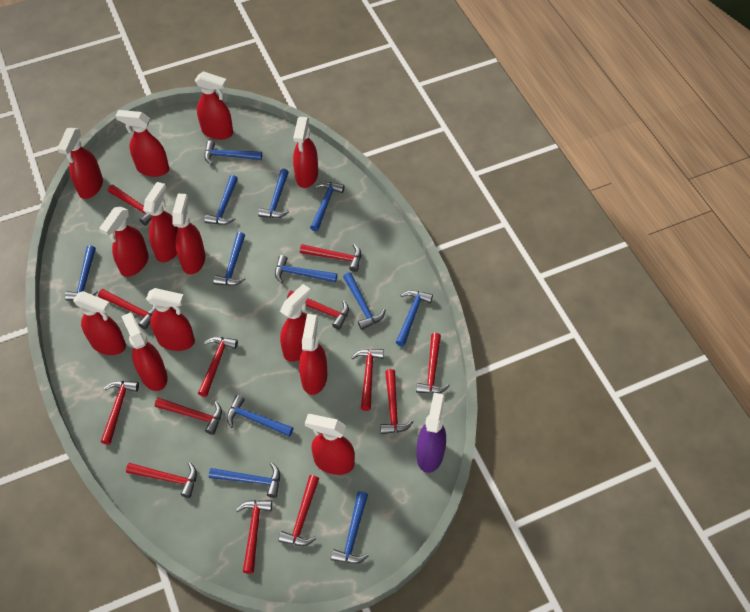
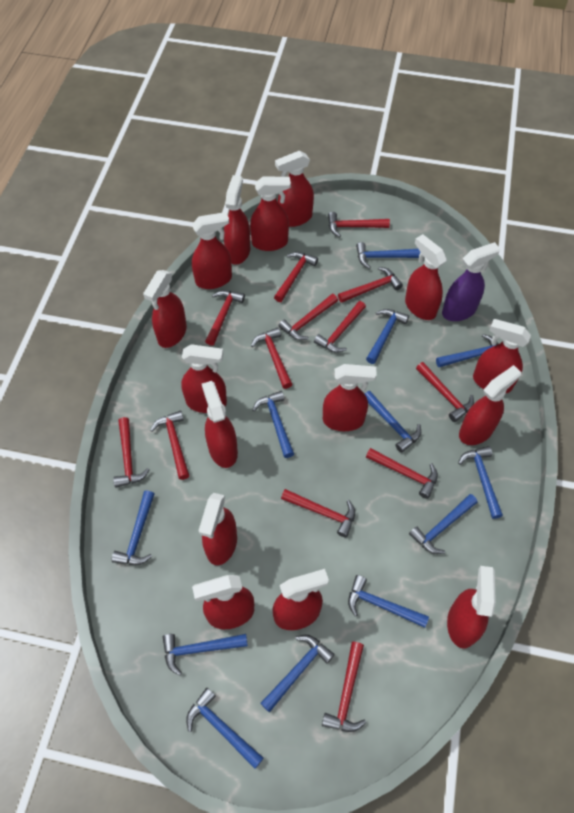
red spray bottle: [57,128,103,199] [73,291,126,355] [99,207,149,277] [116,110,169,177] [121,313,168,391] [143,182,178,263] [146,288,195,351] [172,194,206,275] [195,71,233,140] [280,284,311,362] [293,117,318,188] [299,314,327,395] [305,414,355,475] = 13 -> [143,270,187,348] [181,344,227,413] [192,212,232,289] [192,575,254,629] [199,493,237,565] [202,381,238,468] [224,175,250,265] [250,176,291,251] [272,569,329,630] [275,151,314,227] [323,364,377,431] [405,234,447,320] [447,566,496,649] [459,365,521,445] [473,319,531,394] = 15

